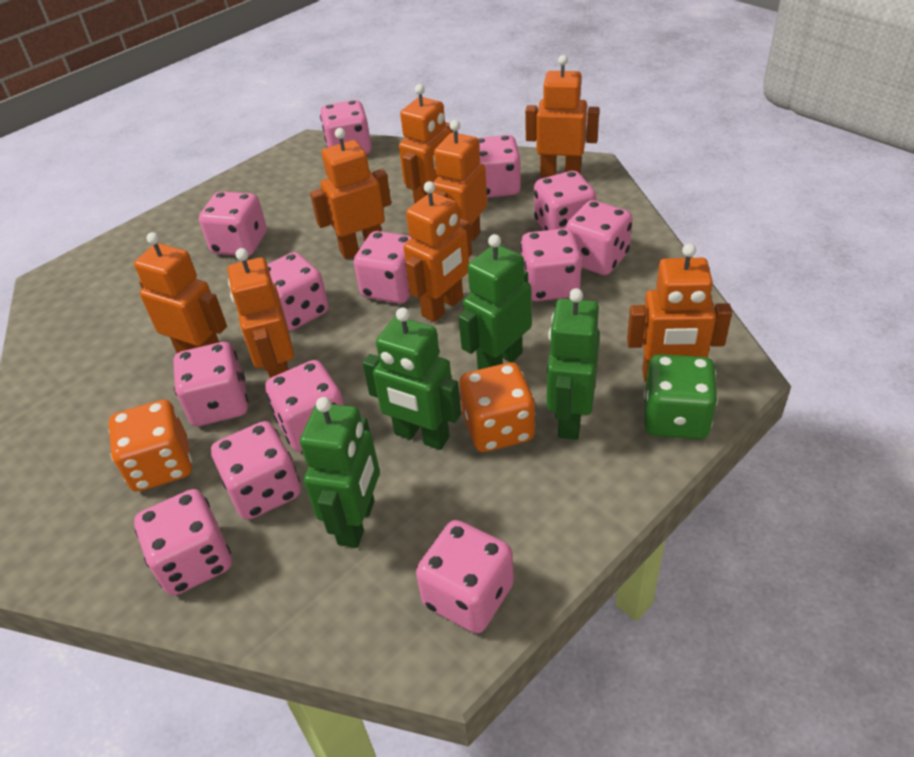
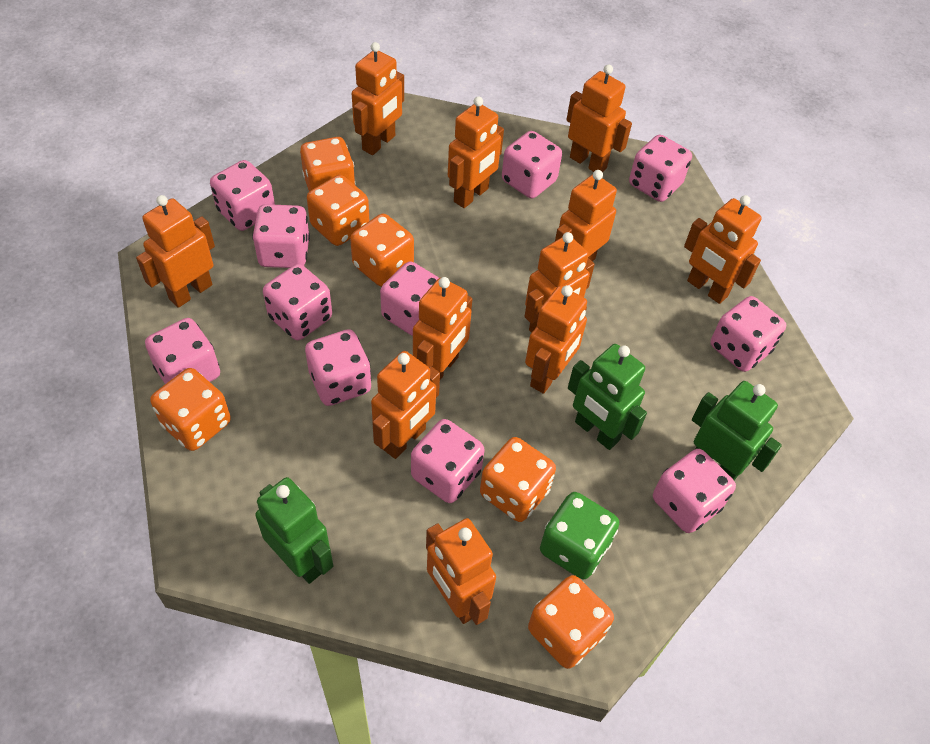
green robot: [300,397,380,548] [363,308,461,450] [459,234,532,370] [547,288,600,440] = 4 -> [255,477,333,584] [568,344,647,450] [692,381,782,480] = 3
orange dice: [109,400,192,492] [460,362,535,452] = 2 -> [150,368,231,451] [300,137,355,192] [307,175,370,246] [350,214,414,287] [480,437,556,522] [528,575,614,669] = 6
orange robot: [134,232,227,353] [228,248,294,378] [310,128,391,259] [399,84,453,204] [404,181,472,322] [433,120,487,241] [525,55,599,178] [627,243,732,382] = 8 -> [136,195,215,308] [352,42,404,155] [371,351,440,459] [413,277,472,380] [426,518,496,625] [448,96,504,208] [525,232,595,333] [525,285,587,394] [555,170,617,261] [566,64,632,172] [684,195,762,304] = 11
pink dice: [134,489,232,596] [174,342,248,426] [199,191,267,256] [211,421,301,520] [265,360,344,452] [267,252,329,331] [320,100,371,154] [354,231,411,304] [416,520,514,633] [478,135,521,198] [520,228,582,301] [534,171,596,231] [566,200,633,275] = 13 -> [145,318,220,384] [210,160,275,231] [252,204,310,268] [263,264,332,340] [305,329,371,406] [380,262,439,336] [411,419,484,503] [502,131,562,199] [629,135,692,202] [653,449,736,533] [711,296,786,372] = 11

